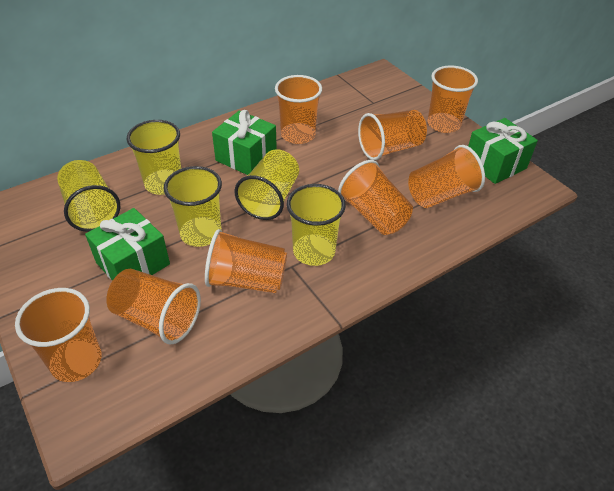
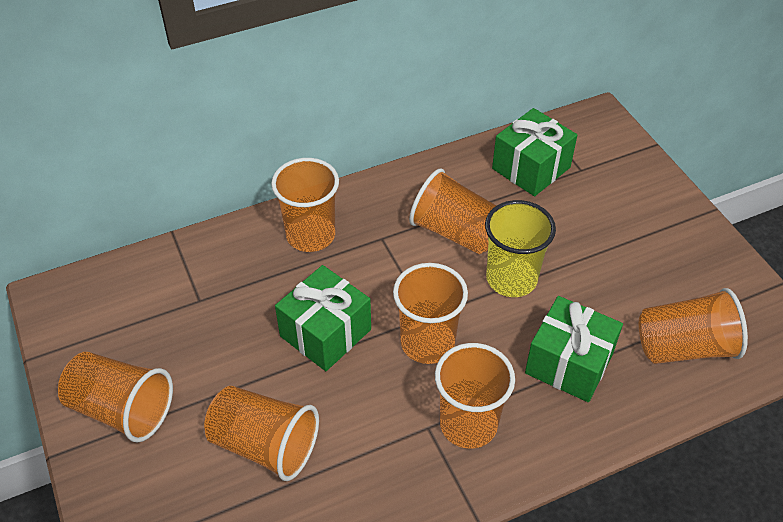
orange cup: [15,288,102,382] [106,269,201,344] [205,229,287,293] [275,75,322,144] [338,160,413,235] [358,110,427,160] [408,145,485,208] [428,66,478,133] = 8 -> [58,352,173,443] [204,386,319,481] [271,158,339,252] [393,263,468,364] [409,169,496,254] [435,343,515,449] [639,288,748,364] = 7
yellow cup: [57,160,120,232] [127,120,181,195] [164,166,222,247] [235,149,299,220] [286,184,346,266] = 5 -> [485,200,556,297] = 1

